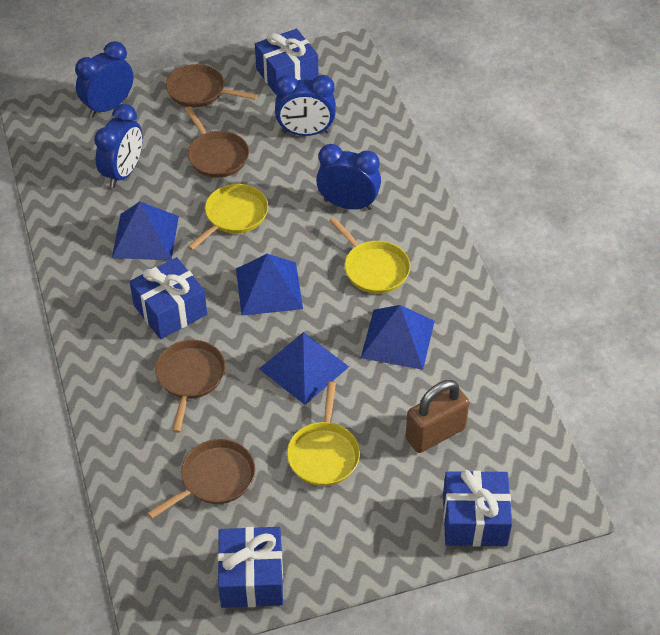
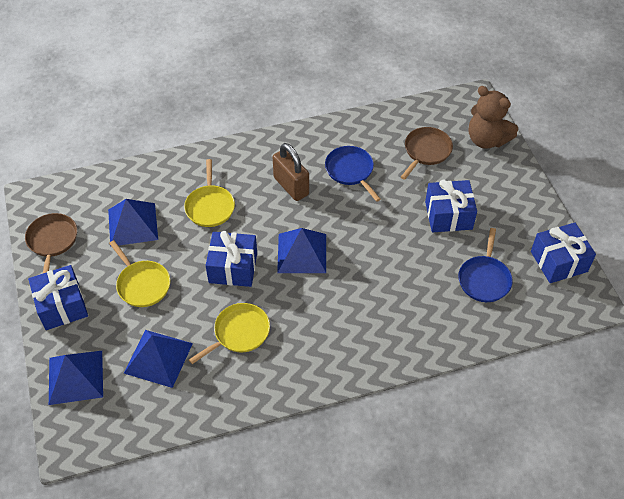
blue clock: [75,41,133,117] [94,104,143,188] [275,75,336,136] [316,144,381,210] = 4 -> none = 0
blue pan: none = 0 -> [325,146,381,202] [458,228,513,302] = 2
brown pan: [147,439,255,519] [155,340,225,433] [166,64,258,107] [185,106,249,178] = 4 -> [25,213,77,273] [401,127,453,180] = 2
brown teddy bear: none = 0 -> [469,86,518,149] = 1

